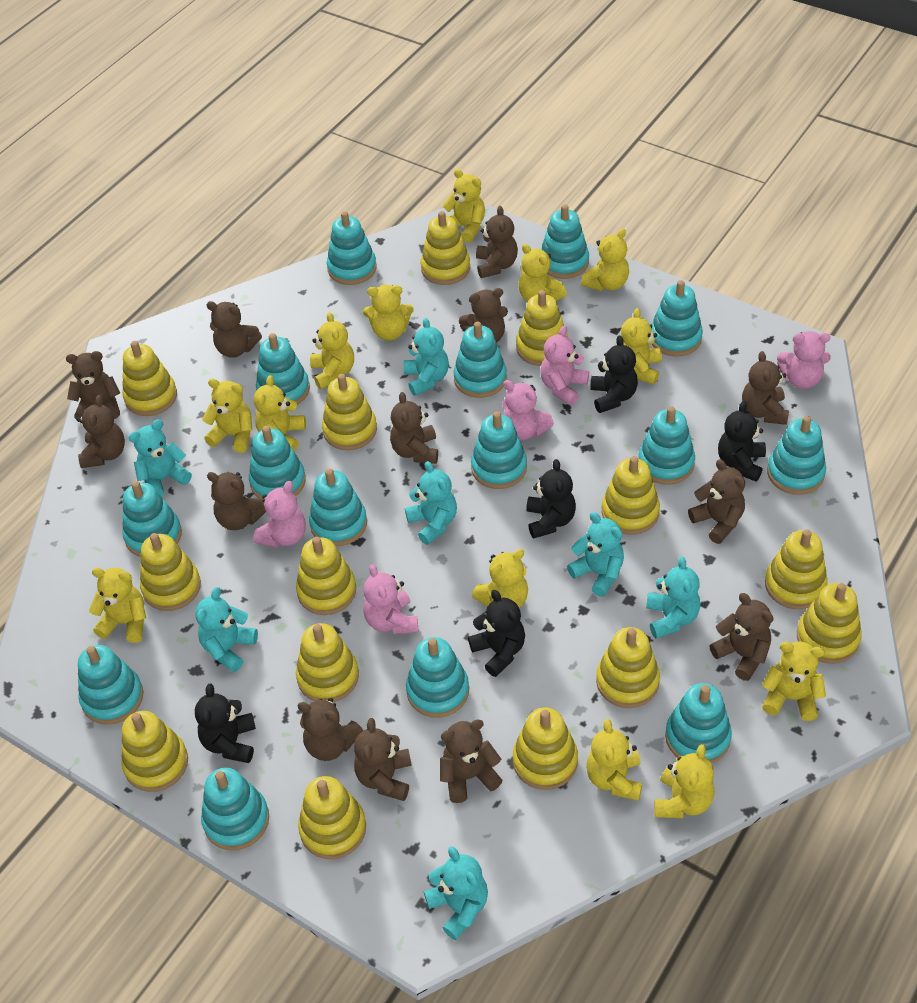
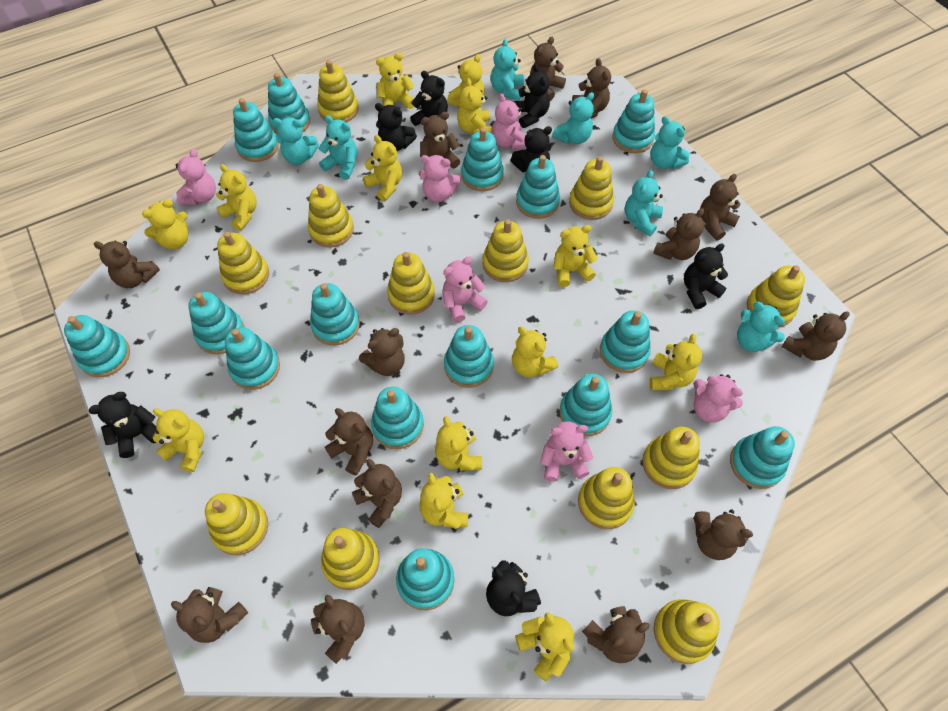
black teddy bear: [195,684,256,763] [468,590,525,677] [526,459,576,539] [590,336,638,413] [718,401,766,482] = 5 -> [89,392,157,458] [375,103,417,151] [410,71,448,126] [486,560,541,616] [510,126,552,172] [513,64,550,128] [684,243,728,309] = 7
brown teddy bear: [66,351,120,420] [77,395,125,468] [207,301,262,358] [207,472,266,530] [297,698,363,761] [354,718,412,801] [390,392,438,464] [440,719,503,803] [459,288,508,342] [476,206,518,278] [688,459,745,544] [709,593,774,681] [742,351,789,425] = 13 -> [94,241,160,288] [171,587,248,643] [311,595,364,664] [325,408,373,476] [352,459,402,528] [359,328,405,376] [420,112,460,168] [530,37,566,101] [572,58,611,118] [582,606,650,663] [653,208,704,260] [693,510,753,560] [700,174,741,241] [782,311,849,361] = 14
pink teddy bear: [253,481,306,548] [363,564,418,635] [502,380,554,440] [541,326,589,405] [777,331,831,389] = 5 -> [176,148,216,205] [419,155,461,202] [443,256,488,323] [492,94,526,150] [540,421,594,482] [693,374,743,423] = 6
yellow stacking toy: [121,711,188,792] [122,341,177,416] [140,533,201,611] [296,537,356,615] [296,623,359,702] [298,776,366,859] [322,374,377,450] [421,211,470,285] [513,708,578,790] [516,290,568,366] [596,627,660,708] [602,456,660,535] [765,529,828,609] [797,583,862,664] = 14 -> [205,493,268,555] [217,232,269,295] [308,184,354,247] [317,60,359,122] [321,528,380,590] [387,252,435,315] [482,219,529,282] [569,156,614,220] [578,467,635,529] [642,427,700,489] [654,599,720,664] [747,265,805,327] = 12

